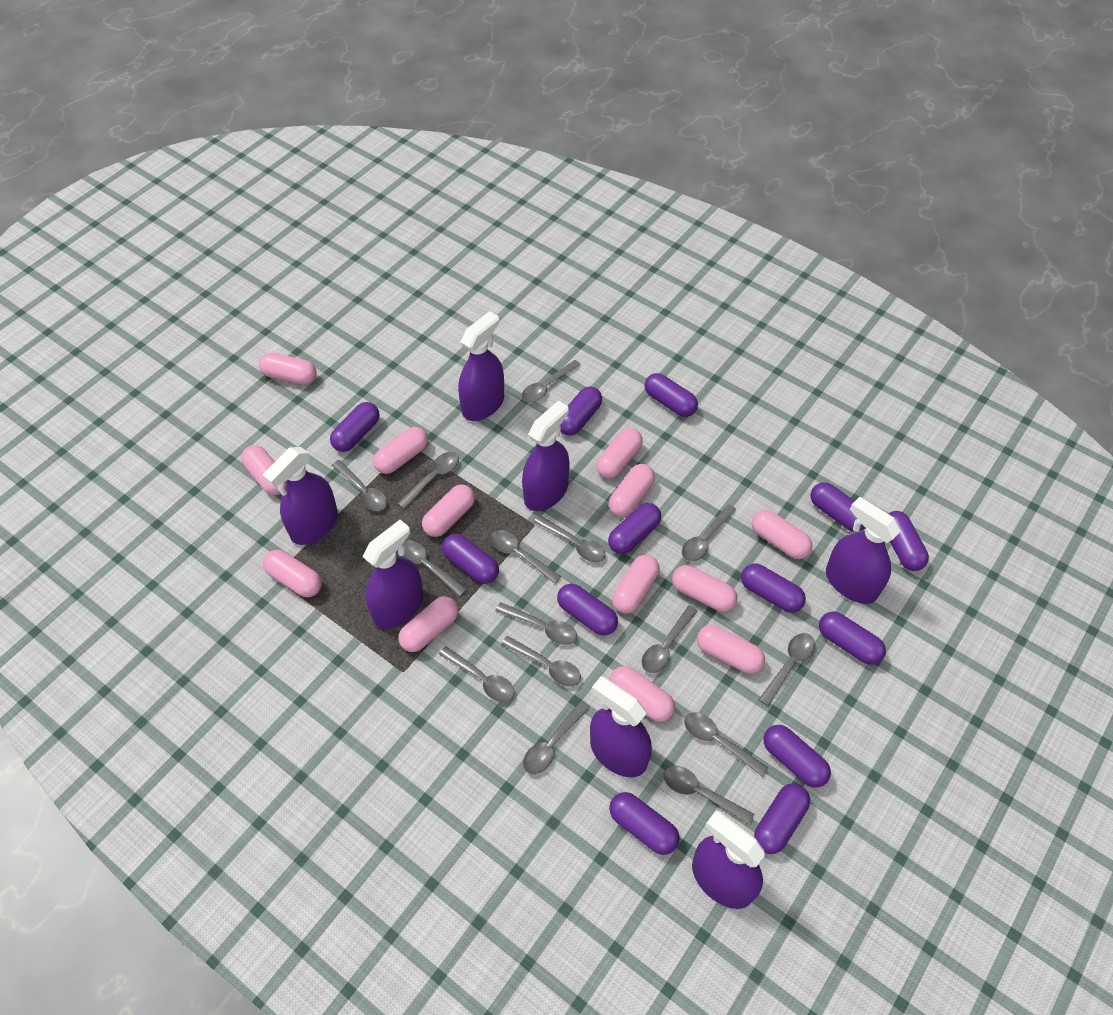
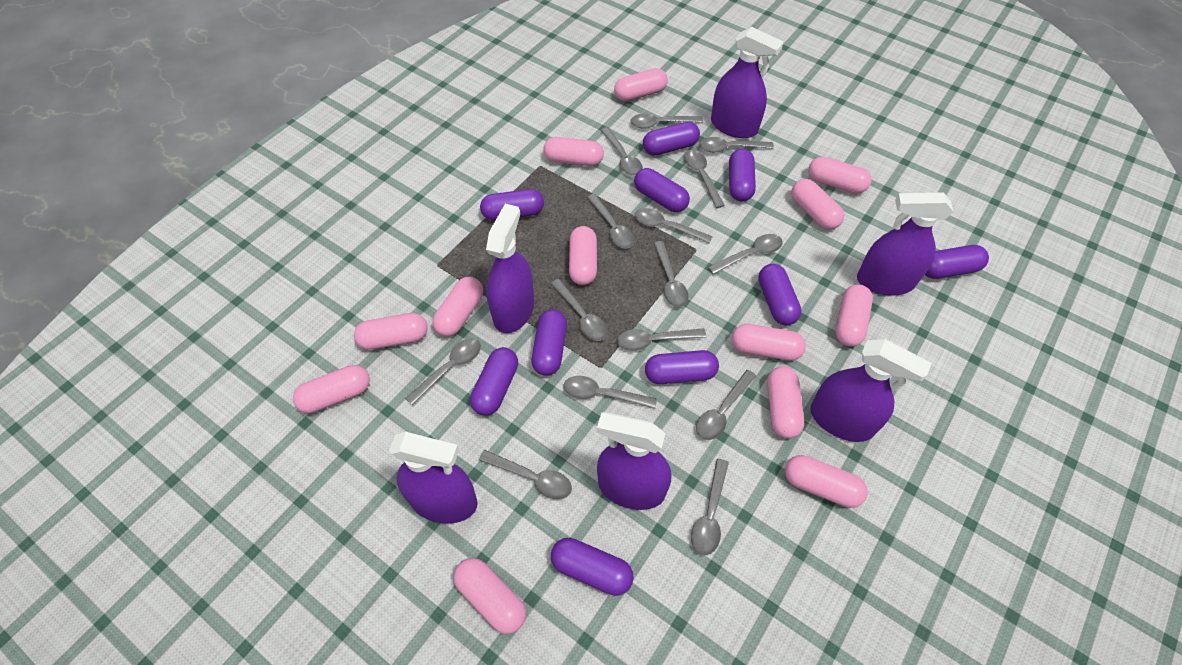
purple capsule: [330,402,380,452] [442,534,499,584] [557,583,618,636] [560,387,602,436] [608,503,661,554] [609,792,680,855] [645,373,698,417] [741,563,806,613] [754,783,810,854] [763,725,831,788] [810,482,865,532] [819,611,886,665] [888,511,929,571] = 13 -> [470,347,518,416] [480,189,544,220] [531,309,567,376] [551,538,634,596] [634,168,690,212] [643,122,700,155] [645,350,719,384] [729,149,756,201] [758,264,802,325] [925,245,989,279] = 10
purple spray bottle: [263,447,338,545] [362,520,423,629] [458,311,504,421] [522,400,570,511] [590,676,652,777] [692,811,766,909] [826,497,901,604] = 7 -> [389,432,478,524] [486,204,534,333] [597,412,671,510] [711,27,784,138] [810,339,931,442] [857,193,953,295] = 6

